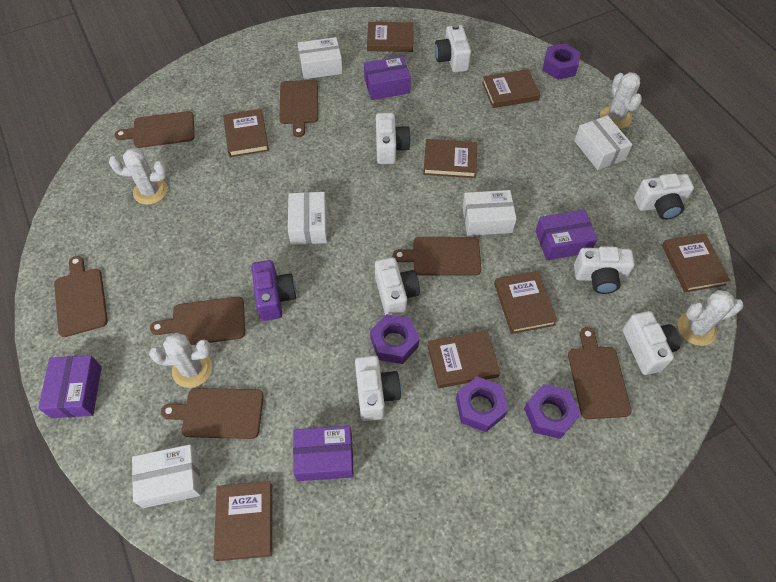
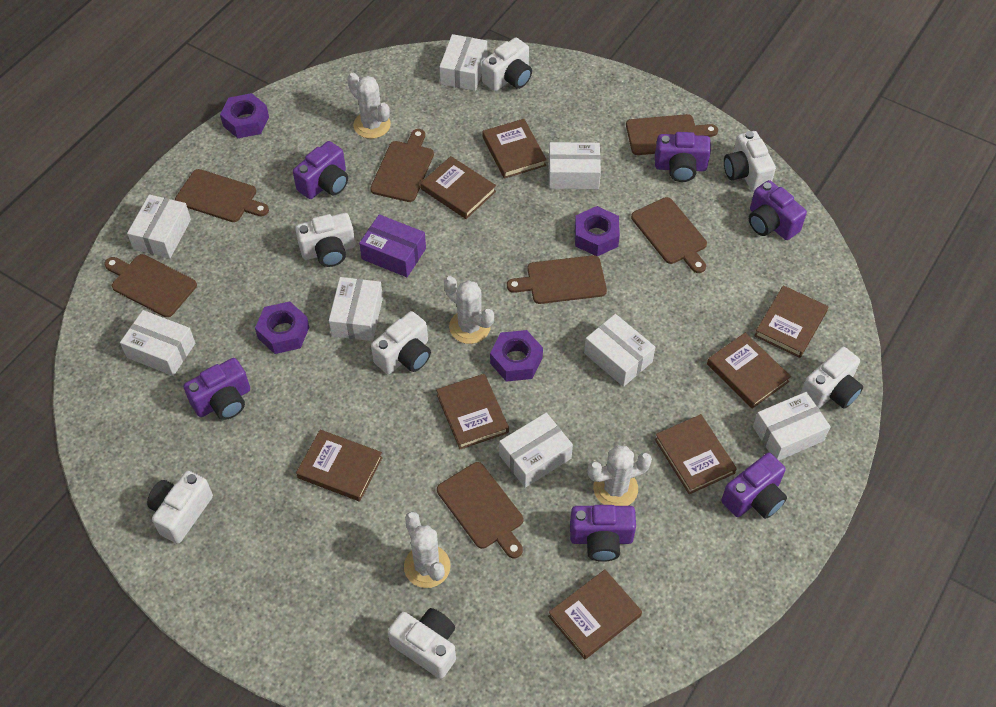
purple box: [38,355,102,418] [293,426,354,481] [364,56,411,100] [535,210,598,260] = 4 -> [359,214,426,277] = 1
purple camera: [252,260,296,321] = 1 -> [183,358,250,420] [293,141,348,199] [570,505,636,562] [655,132,711,182] [721,453,787,519] [749,180,807,240] = 6
white box: [132,444,201,508] [288,192,327,245] [297,37,343,79] [462,190,517,236] [574,115,632,170] = 5 -> [120,310,195,376] [127,194,191,258] [329,277,383,341] [439,34,487,91] [499,413,573,488] [549,142,601,189] [584,314,655,387] [753,392,831,460] = 8

